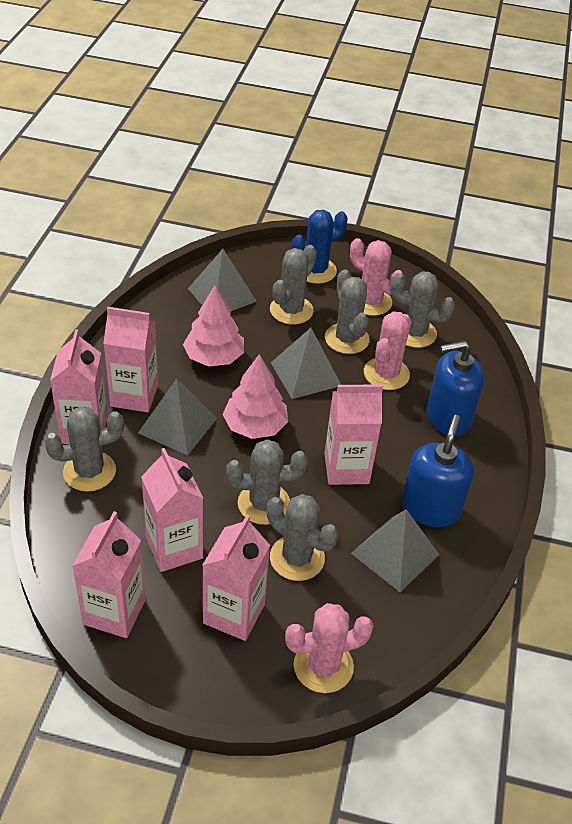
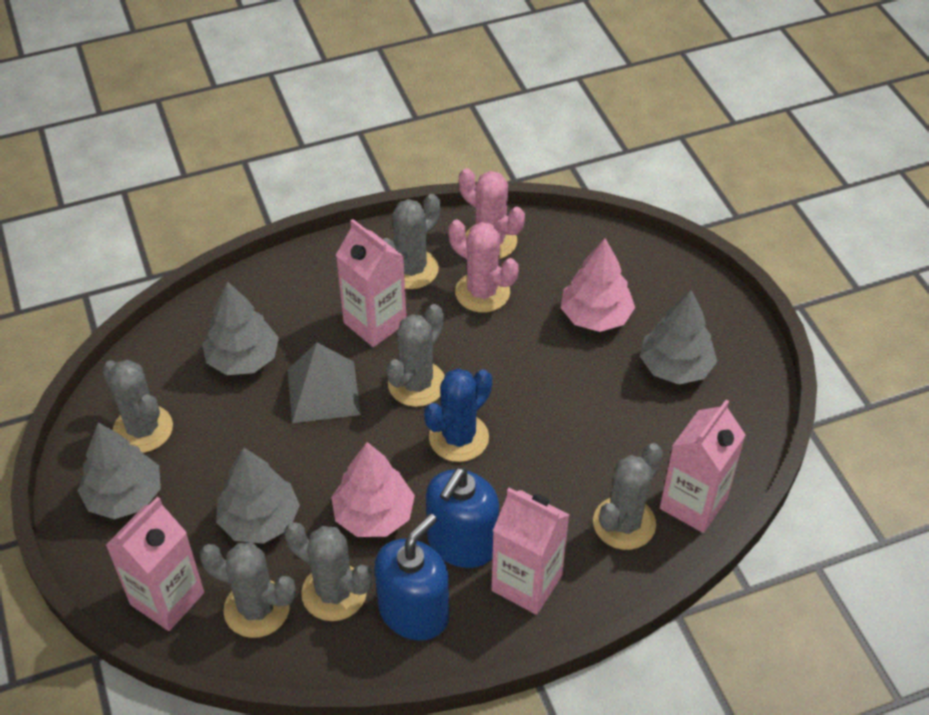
grey pyramid: [138,378,217,456] [188,249,257,311] [271,328,341,399] [351,509,440,592] = 4 -> [287,343,361,423] = 1
grey tree: none = 0 -> [77,423,161,519] [202,281,279,375] [216,448,300,544] [640,290,717,385] = 4
pink cactus: [285,603,374,693] [350,238,404,316] [364,311,411,390] = 3 -> [449,220,519,313] [459,168,525,259] = 2
pink carton: [50,329,108,444] [72,511,146,638] [103,307,158,412] [141,448,203,572] [203,515,270,641] [324,384,383,485] = 6 -> [106,497,204,631] [336,219,406,347] [491,488,569,615] [660,400,746,533] = 4

